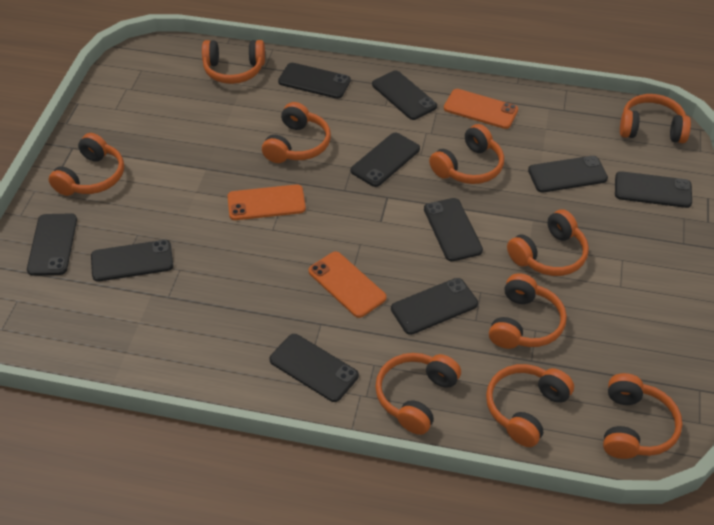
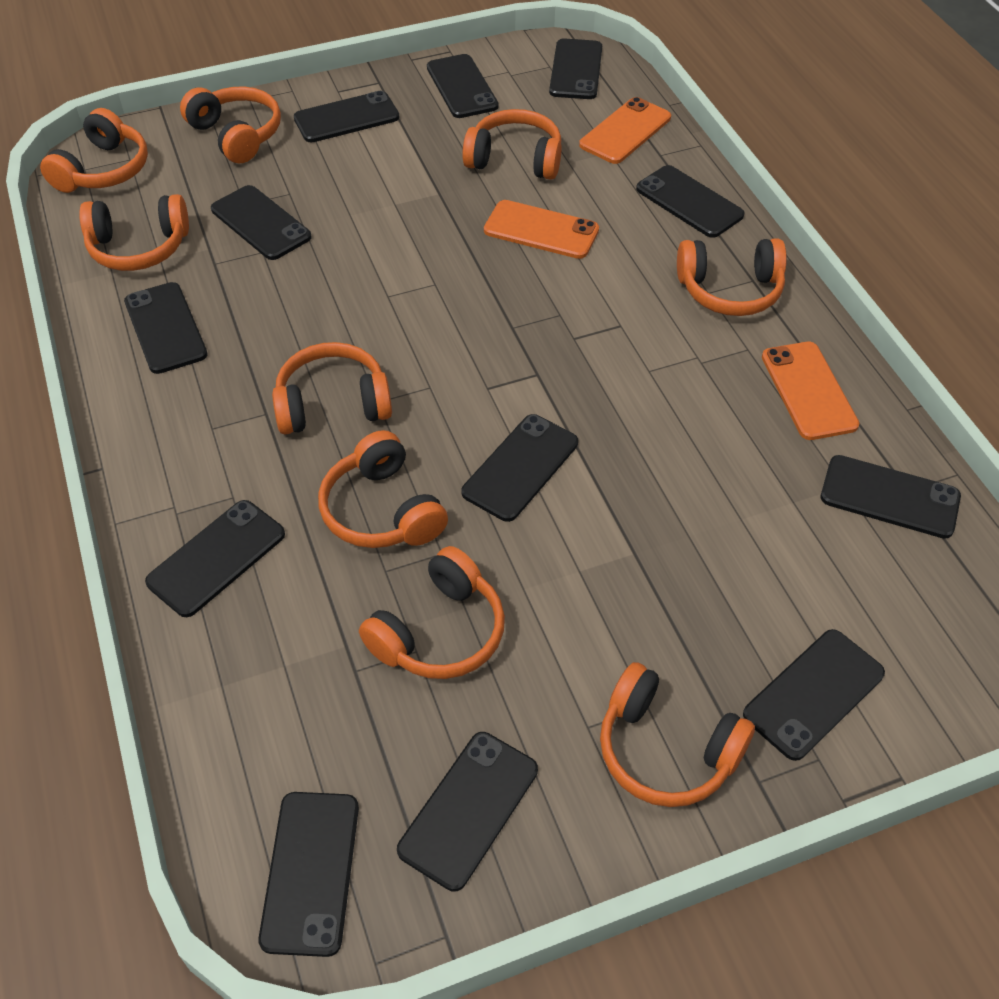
black phone: [27,214,77,276] [91,240,173,282] [269,334,359,402] [278,63,351,99] [351,132,420,187] [372,70,437,120] [391,278,478,335] [424,198,483,261] [528,156,608,193] [615,171,692,208] = 10 -> [124,282,208,374] [145,500,285,617] [211,185,312,260] [259,792,359,957] [294,91,400,143] [397,732,538,891] [427,54,499,118] [461,414,578,522] [549,38,602,99] [636,165,745,238] [743,629,885,761] [821,455,961,539] = 12
orange headphones: [48,133,124,196] [202,40,265,84] [262,102,331,163] [375,353,461,435] [429,124,504,184] [486,364,574,447] [489,273,567,349] [507,209,589,276] [603,373,683,459] [620,94,691,143] = 10 -> [40,108,148,193] [79,194,189,271] [180,86,281,163] [272,342,392,434] [318,430,448,548] [359,546,505,679] [462,109,562,180] [600,662,755,807] [677,238,787,316] = 9

